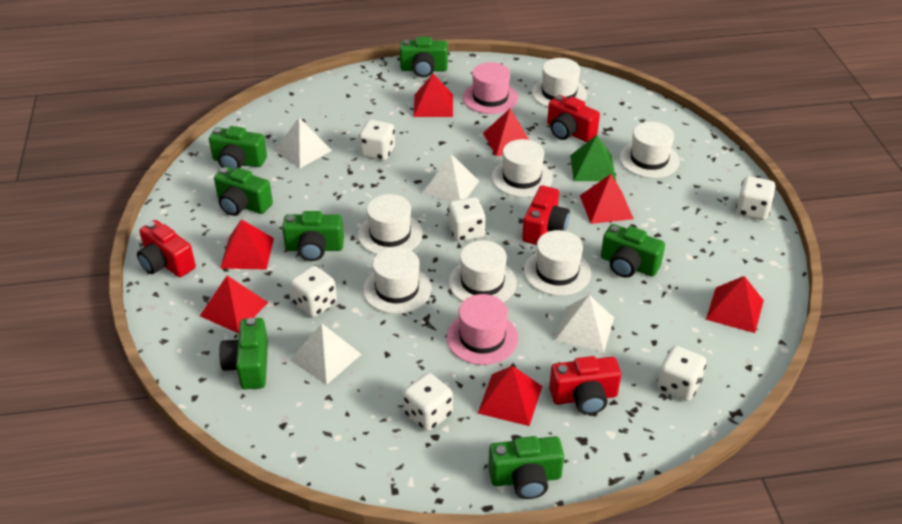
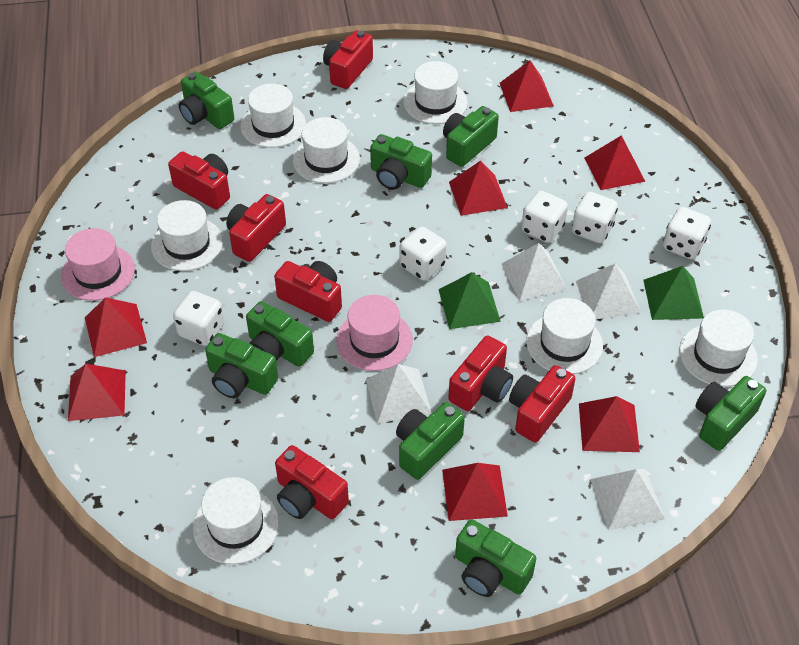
green camera: [209,126,267,169] [214,167,273,216] [219,318,268,389] [282,211,344,261] [400,37,448,77] [488,436,564,499] [601,224,665,278] = 7 -> [179,72,234,129] [205,333,278,398] [246,301,314,367] [370,134,432,190] [396,402,465,480] [443,106,499,167] [455,519,536,597] [695,376,766,451] = 8
green pyramid: [570,135,616,181] = 1 -> [439,272,501,329] [643,266,704,320] = 2
red camera: [137,220,196,277] [522,185,570,245] [547,95,600,142] [549,356,621,415] = 4 -> [168,151,230,210] [226,194,286,262] [274,261,342,322] [275,445,349,519] [323,30,373,89] [448,335,513,411] [509,365,576,443] = 7
white dice: [290,266,337,317] [359,120,395,160] [403,373,453,431] [447,197,486,242] [657,346,706,401] [736,176,776,220] = 6 -> [173,291,225,346] [400,227,447,281] [521,191,568,243] [572,192,618,243] [663,207,711,259] = 5

